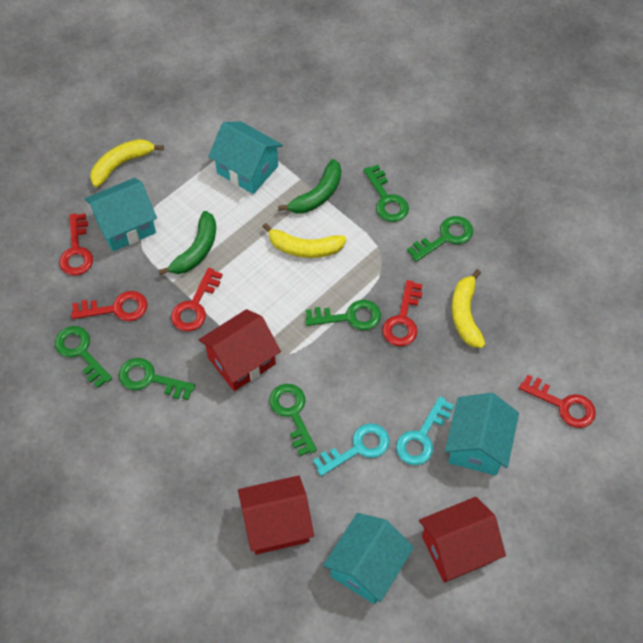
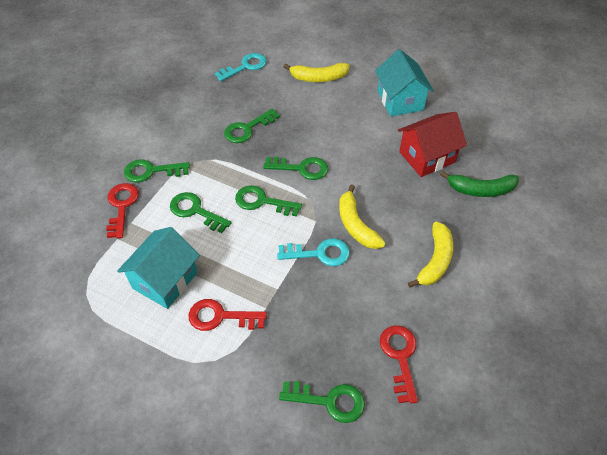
green banana: [158,211,216,275] [278,159,341,214] = 2 -> [440,171,519,197] = 1
red house: [199,309,281,391] [238,475,314,555] [419,497,506,582] = 3 -> [398,112,467,177] = 1
red key: [59,214,93,276] [71,291,148,321] [171,268,222,332] [382,280,423,346] [519,375,596,428] = 5 -> [106,183,139,238] [189,299,267,331] [380,326,418,404] = 3
turquoise house: [85,178,157,251] [208,121,283,194] [323,513,414,604] [445,393,519,476] = 4 -> [117,227,200,309] [375,49,434,116] = 2

